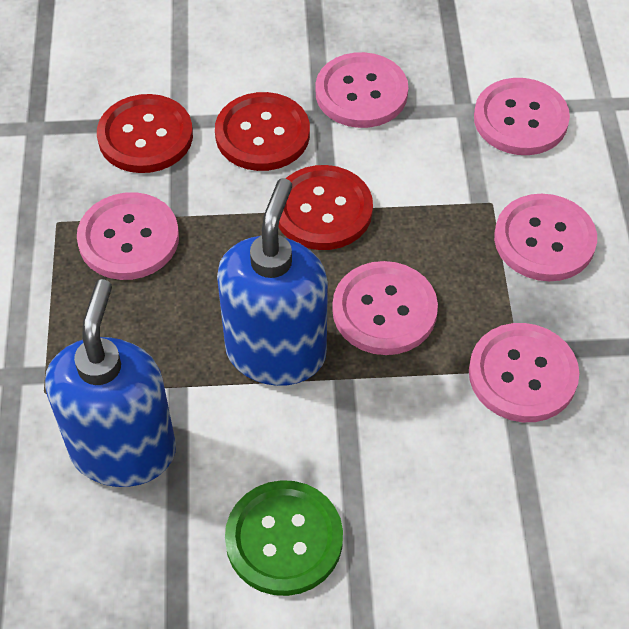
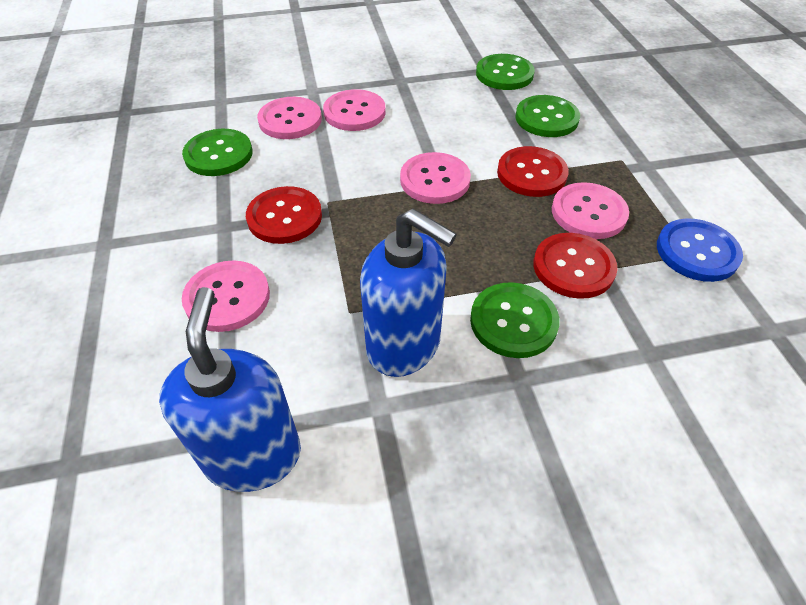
blue button: none = 0 -> [657,218,743,282] = 1
green button: [225,480,343,596] = 1 -> [182,129,253,176] [470,282,560,358] [476,54,535,90] [515,95,580,137] = 4
pink button: [77,192,179,280] [316,52,408,128] [332,261,438,355] [469,323,579,422] [474,78,570,155] [494,194,597,281] = 6 -> [182,260,270,332] [257,97,322,139] [323,89,386,131] [400,152,471,204] [552,182,629,239] = 5

